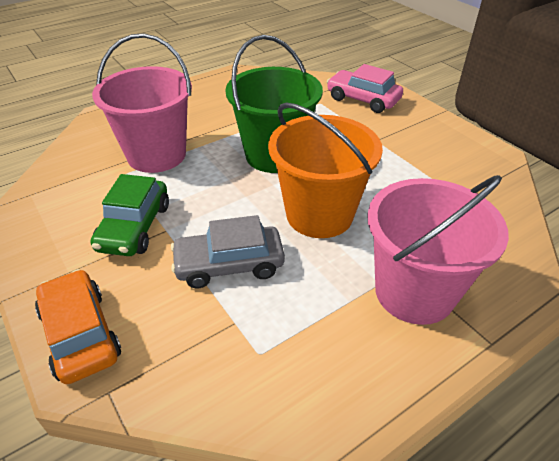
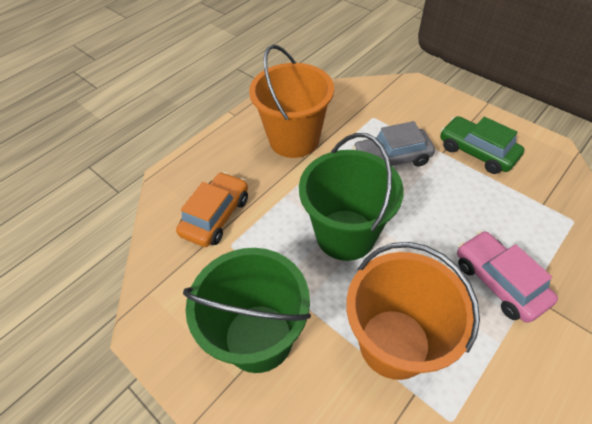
green bucket: [225,35,323,173] = 1 -> [183,248,311,373] [299,133,404,261] = 2
orange bucket: [268,102,383,238] = 1 -> [249,45,334,158] [346,242,480,380] = 2
pink bucket: [92,33,192,173] [367,175,509,325] = 2 -> none = 0

